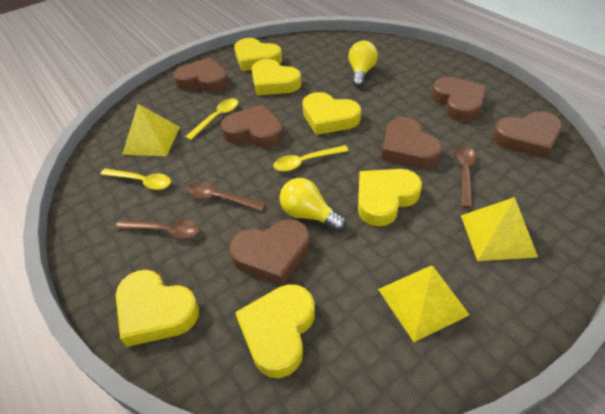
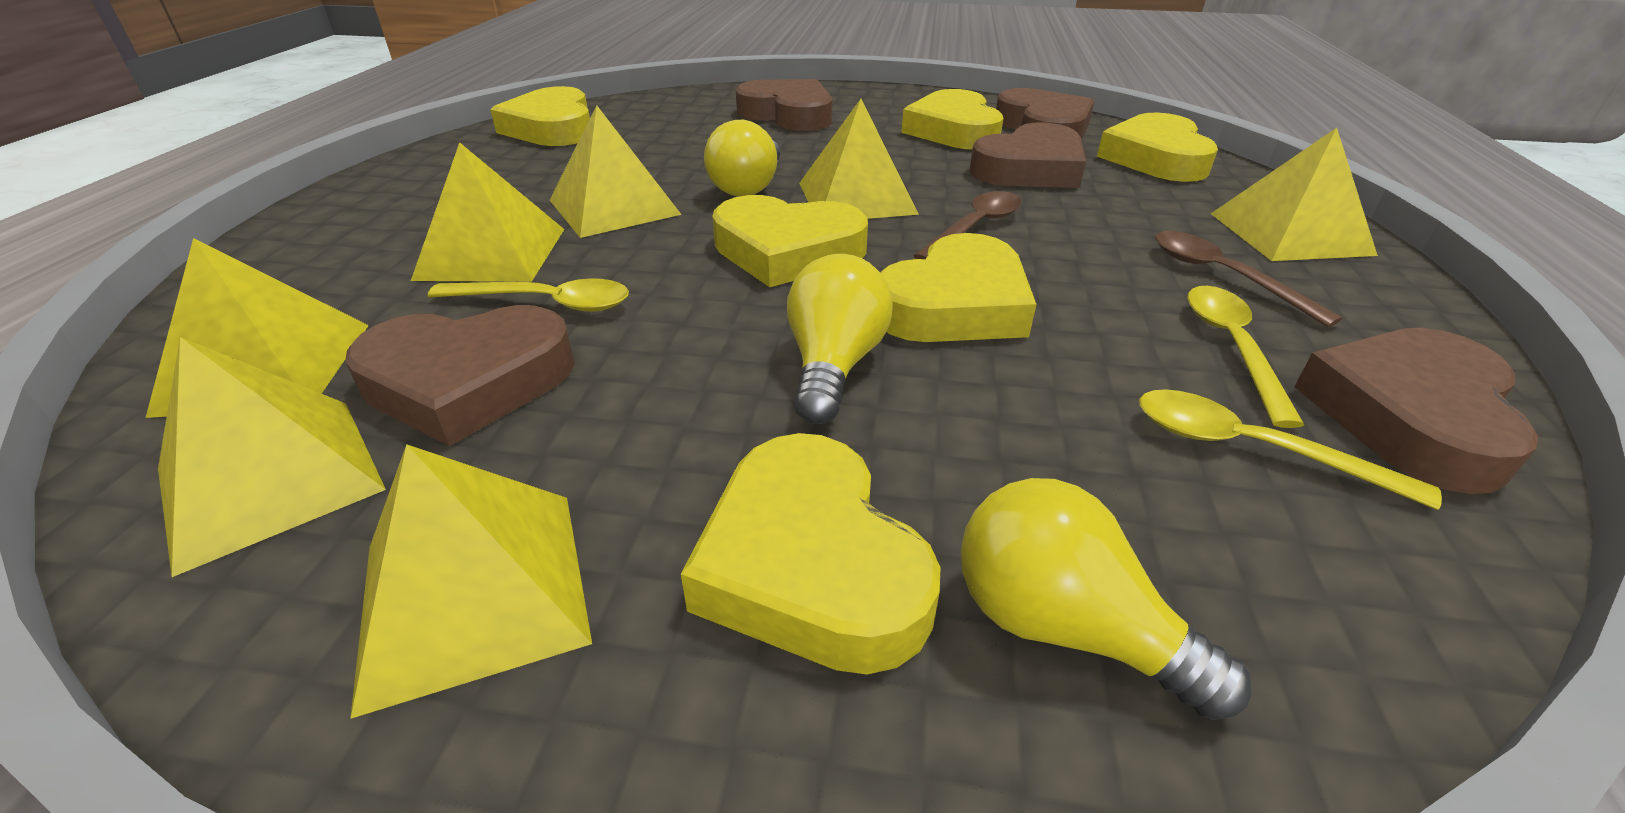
brown heart: [173,58,229,93] [221,104,283,148] [229,219,310,286] [382,117,443,168] [432,77,487,122] [492,111,562,159] = 6 -> [345,305,575,446] [736,79,832,131] [969,123,1086,188] [996,88,1095,139] [1294,328,1538,494] = 5
brown spoon: [115,220,200,239] [186,182,266,211] [454,146,476,208] = 3 -> [913,191,1022,259] [1155,231,1343,327] = 2
yellow light bulb: [280,178,346,231] [348,41,378,87] = 2 -> [704,120,780,197] [787,254,893,424] [961,478,1252,720] = 3
yellow pyramid: [122,104,180,156] [378,266,470,342] [461,197,538,261] = 3 -> [146,238,369,418] [158,337,386,577] [350,444,592,719] [411,142,564,282] [550,106,682,238] [799,99,919,219] [1211,128,1378,261] = 7

